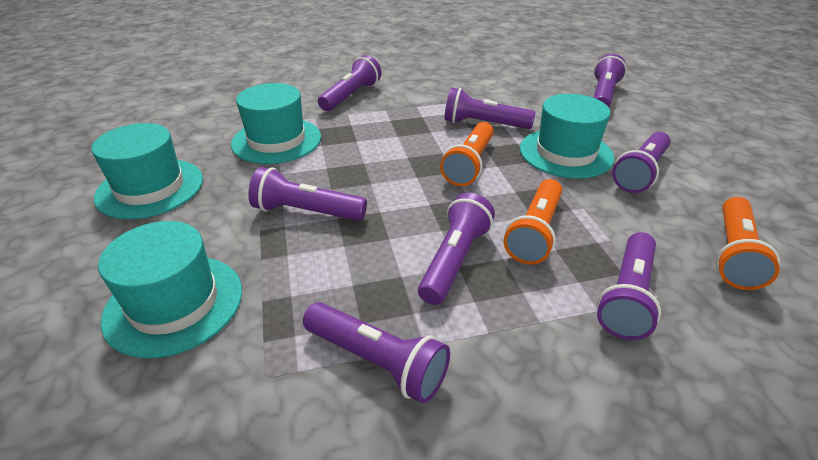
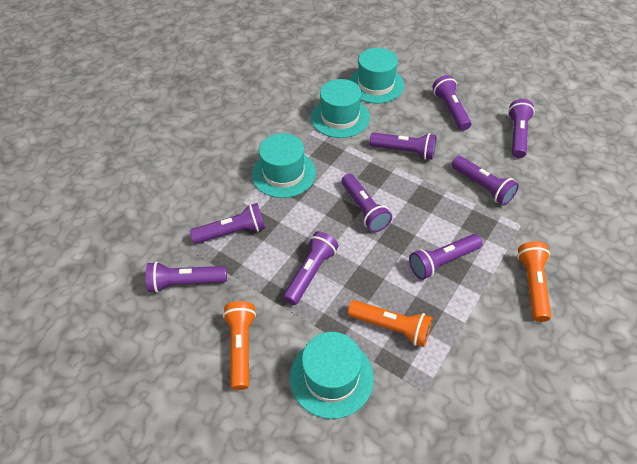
purple flashlight: [248,167,367,221] [303,302,450,404] [318,55,381,111] [418,193,495,305] [444,88,536,129] [594,54,627,107] [597,232,661,340] [612,132,670,193] = 8 -> [146,261,227,293] [190,203,265,244] [283,231,339,305] [341,174,392,232] [369,132,437,160] [409,234,482,280] [432,75,472,131] [452,156,519,206] [508,99,535,158] = 9

